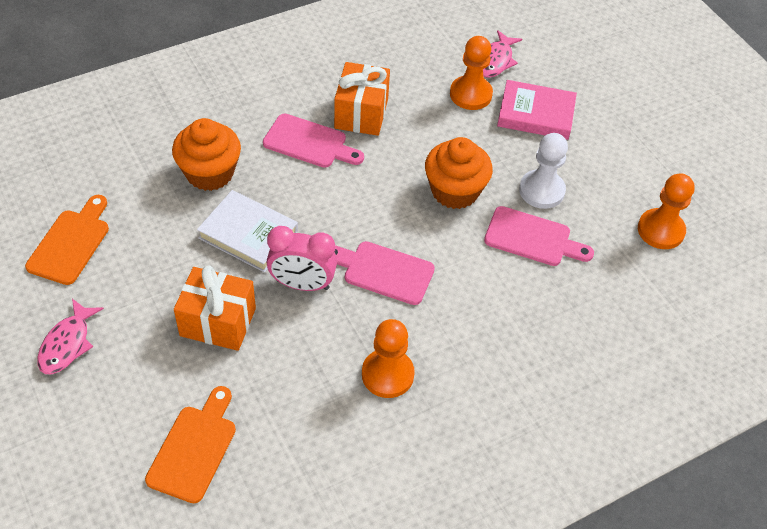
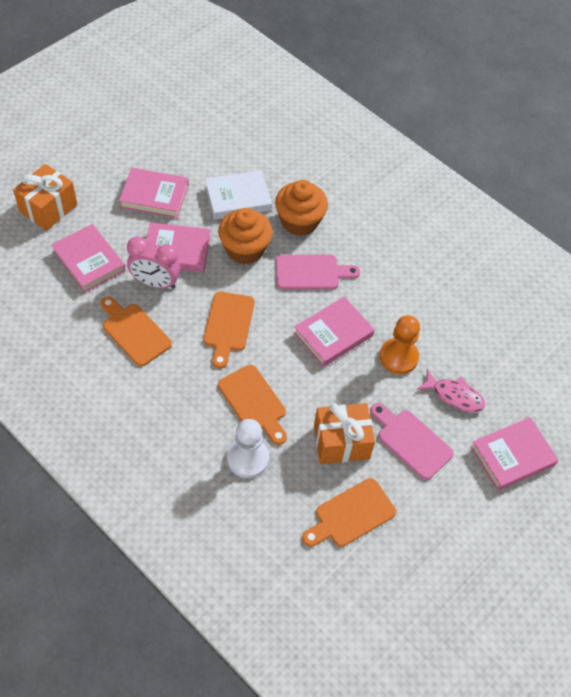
orange cutting board: [25,195,109,285] [145,386,236,503] = 2 -> [100,297,172,367] [203,292,255,369] [218,365,287,445] [302,478,396,547] = 4
orange pawn: [362,319,415,398] [450,36,493,110] [638,173,695,249] = 3 -> [379,315,420,374] = 1
pink book: [497,80,577,140] = 1 -> [51,224,126,293] [119,168,189,218] [146,222,211,273] [293,297,375,367] [470,417,559,491] = 5
pink cutting board: [263,114,364,168] [335,241,435,305] [484,206,594,266] = 3 -> [276,255,360,289] [370,403,454,480] = 2
pink fish: [37,299,104,374] [483,30,522,78] = 2 -> [417,369,485,412] = 1

